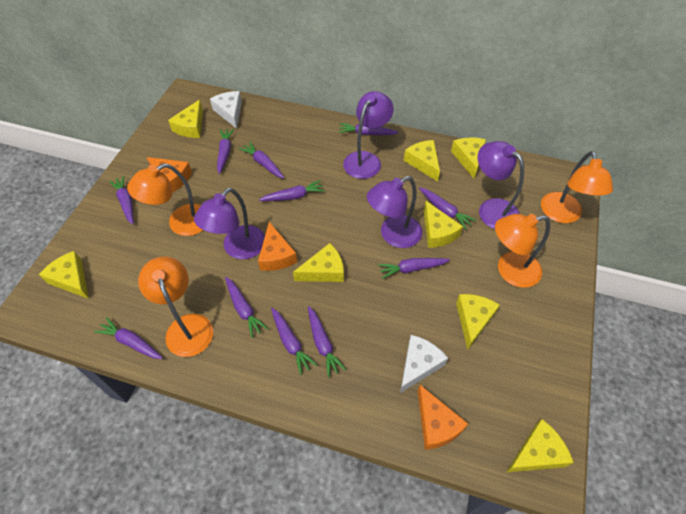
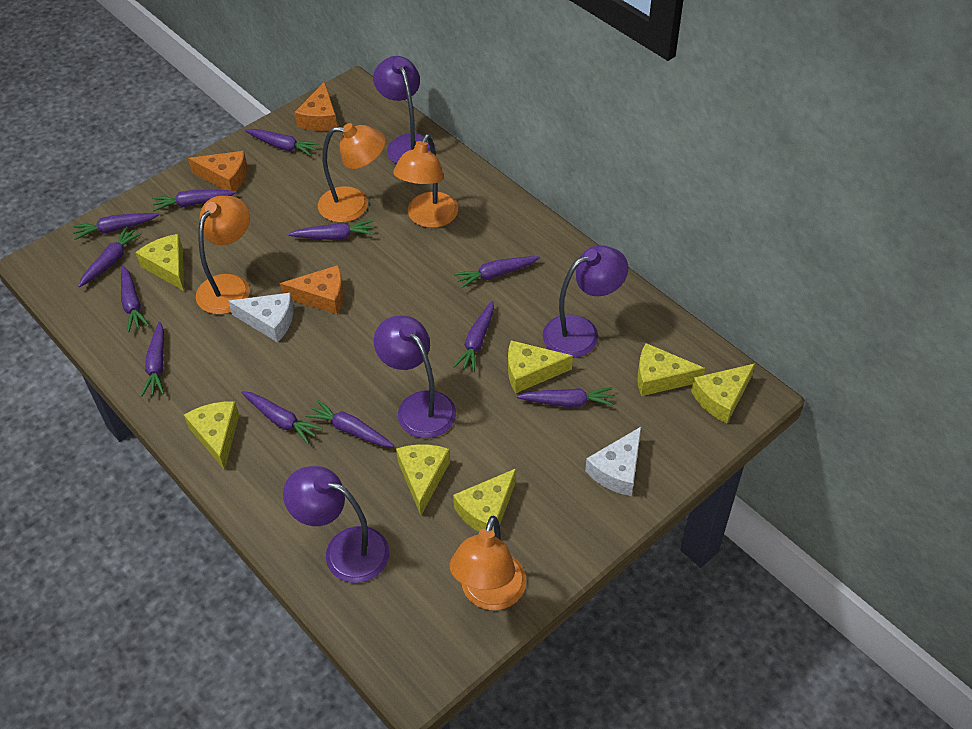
purple carrot: [94,317,163,359] [109,176,134,225] [217,129,234,174] [225,277,268,338] [239,141,285,178] [259,180,325,201] [271,308,317,375] [308,306,346,377] [338,123,399,135] [378,258,450,279] [419,187,476,230] = 11 -> [72,213,159,240] [78,226,142,287] [121,266,150,332] [141,322,164,397] [152,190,237,212] [241,391,323,444] [245,129,319,156] [288,220,374,240] [305,400,394,447] [453,301,494,372] [454,256,540,289] [517,387,614,407] = 12
yellow cheese: [39,251,89,299] [168,100,203,138] [293,243,344,282] [404,140,440,182] [424,201,463,248] [451,137,486,178] [456,294,500,349] [506,419,574,472] = 8 -> [135,234,184,291] [184,402,239,470] [396,444,450,515] [453,469,516,532] [508,340,573,393] [637,343,705,396] [691,364,755,423] = 7

